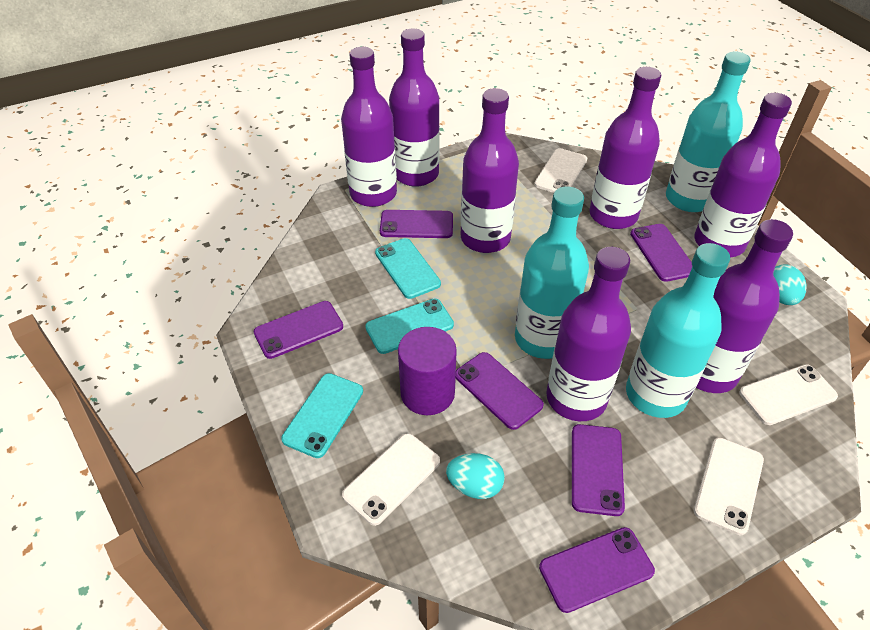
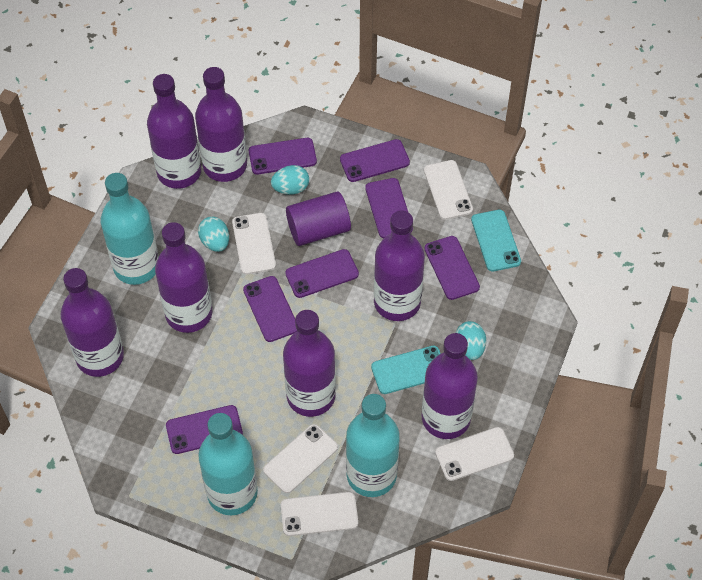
purple phone: [254,301,343,359] [380,210,453,238] [456,352,544,430] [539,527,655,613] [572,424,625,516] [630,224,692,282] = 6 -> [166,405,243,454] [243,276,297,342] [249,138,317,174] [285,249,359,298] [340,139,410,182] [365,178,413,238] [424,236,480,300] = 7
turquoise egg: [446,453,505,499] [773,264,807,305] = 2 -> [198,217,229,252] [271,165,309,195] [456,321,486,360] = 3
turquoise phone: [281,373,363,458] [365,299,454,354] [375,238,441,299] = 3 -> [371,346,441,394] [471,210,521,272] = 2
white phone: [342,433,440,526] [534,148,587,193] [694,438,764,535] [739,364,838,425] = 4 -> [232,213,276,274] [263,424,338,493] [281,492,358,536] [424,160,473,220] [435,427,514,481] = 5

